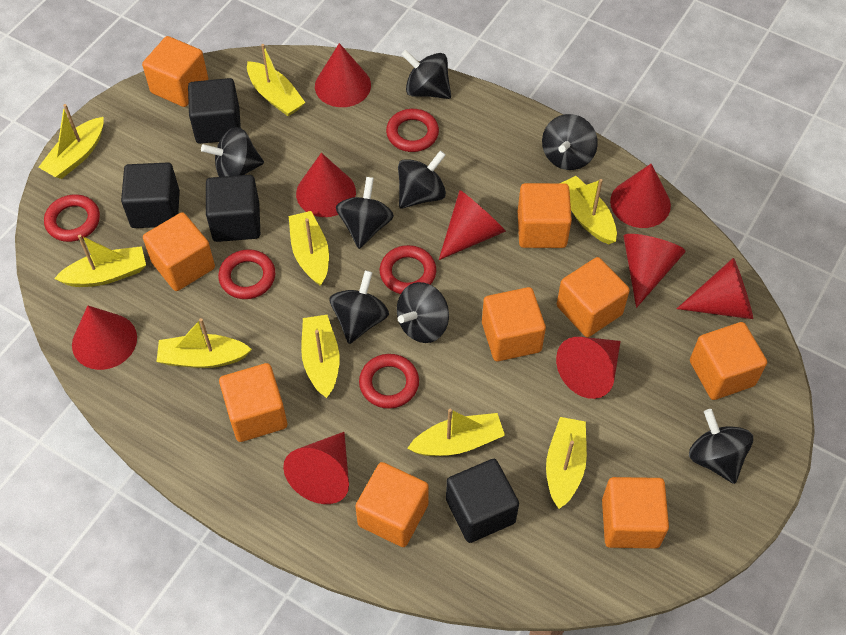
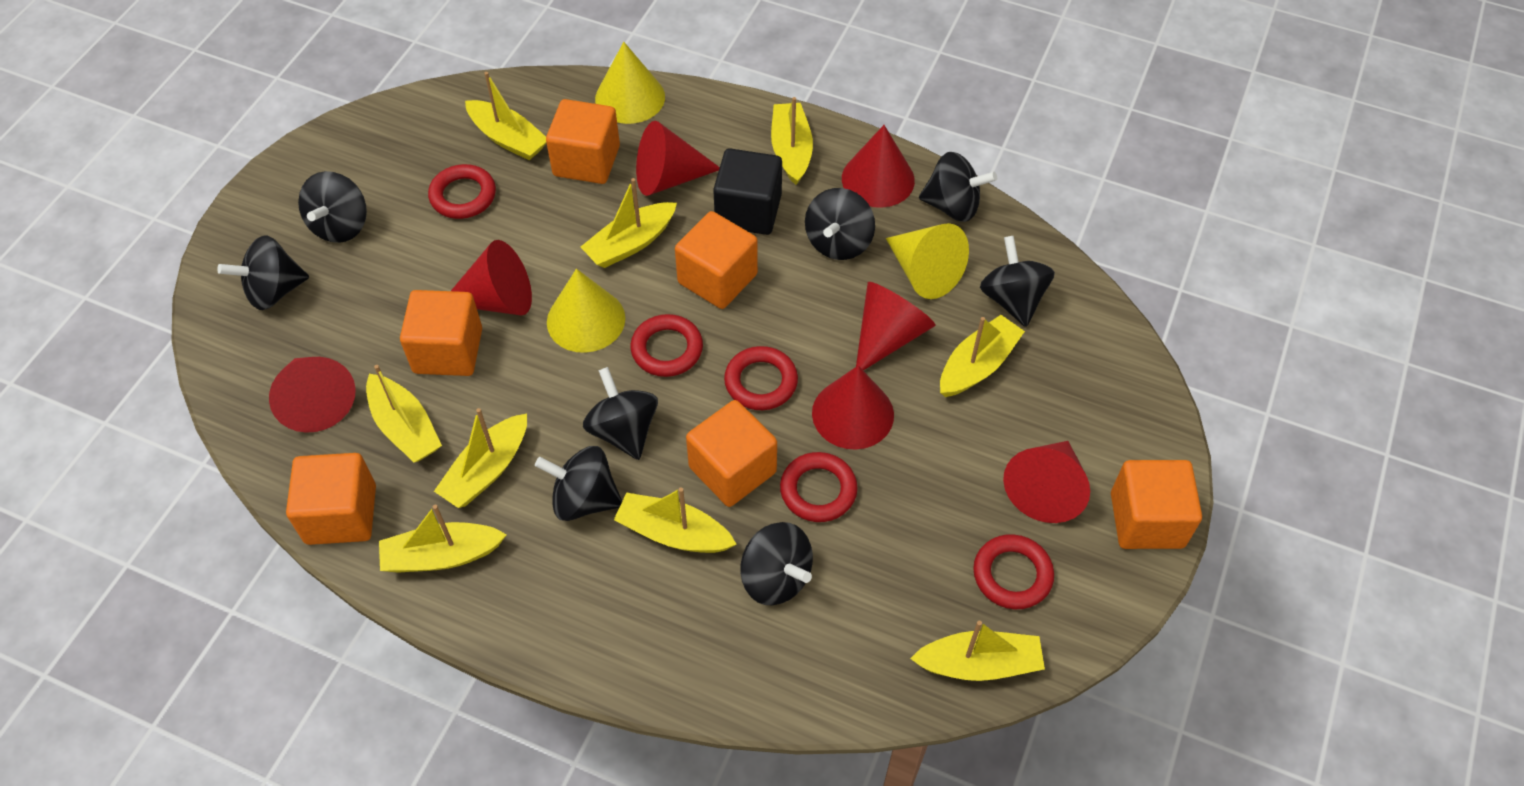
black cube: [121,163,180,228] [188,78,241,144] [206,175,260,242] [446,459,519,543] = 4 -> [713,148,782,235] = 1
orange cube: [142,36,208,107] [143,212,215,291] [219,363,287,442] [355,462,429,547] [482,287,546,361] [518,183,572,248] [557,257,630,337] [602,477,669,548] [690,322,767,400] = 9 -> [286,453,376,545] [400,290,482,376] [546,99,620,184] [675,211,758,309] [686,400,777,507] [1111,460,1202,549] = 6
red cone: [72,306,137,370] [283,432,349,504] [296,153,356,217] [315,43,371,107] [439,190,506,260] [556,337,621,399] [610,164,671,228] [624,234,686,308] [677,258,753,319] = 9 -> [269,357,356,433] [451,240,532,316] [636,121,720,196] [812,365,894,450] [842,125,915,208] [856,282,935,371] [1003,441,1090,523] = 7
yellow cone: none = 0 -> [547,269,625,353] [595,42,665,124] [886,223,969,299] = 3

